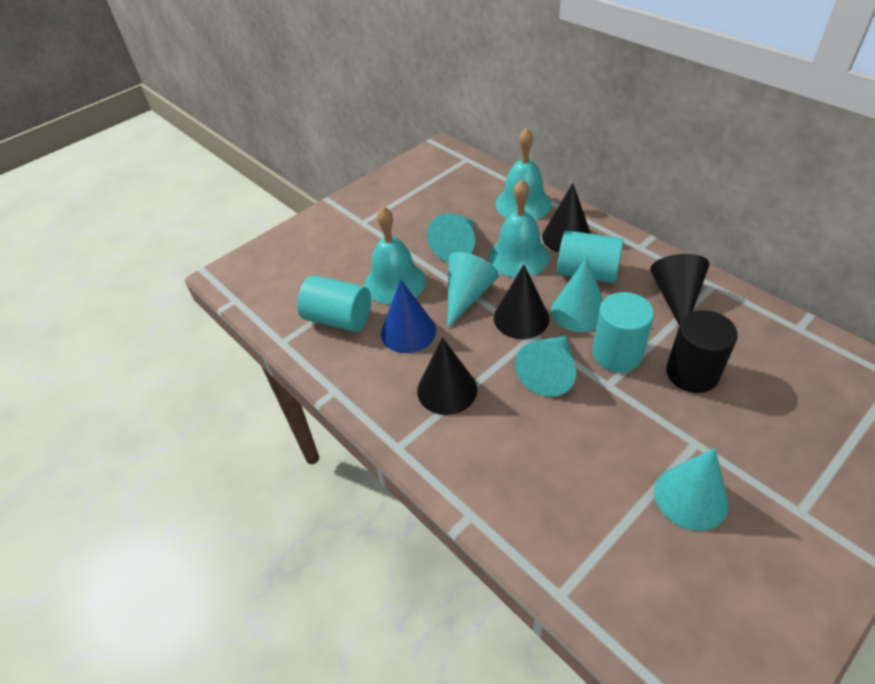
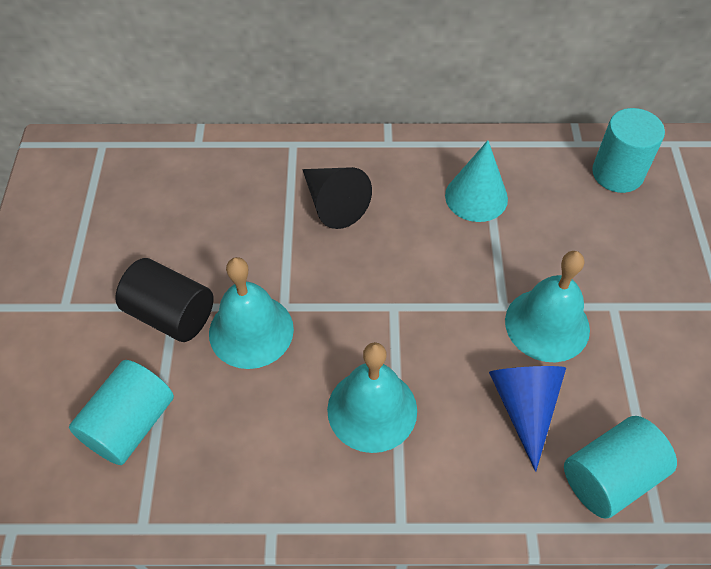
black cone: [417,338,478,415] [494,265,549,339] [542,183,591,252] [650,254,710,325] = 4 -> [302,167,372,229] = 1
turquoise cone: [427,213,475,262] [448,252,499,328] [515,335,576,397] [551,257,603,332] [654,448,729,531] = 5 -> [445,140,508,222] = 1

